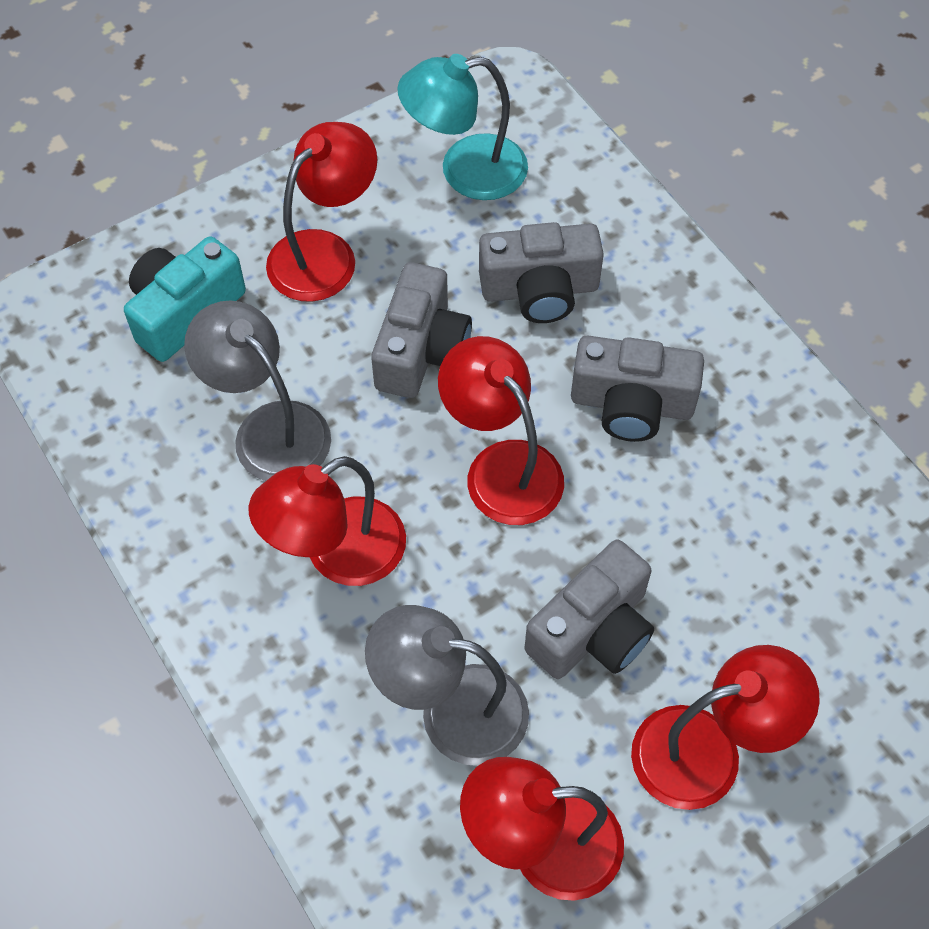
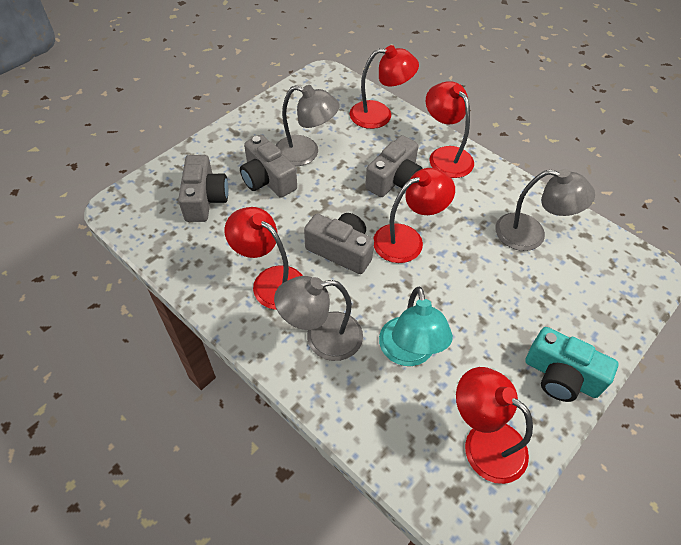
grey lamp: [184,301,331,481] [365,605,529,766] = 2 -> [274,276,363,361] [276,85,340,166] [495,169,595,251] = 3

